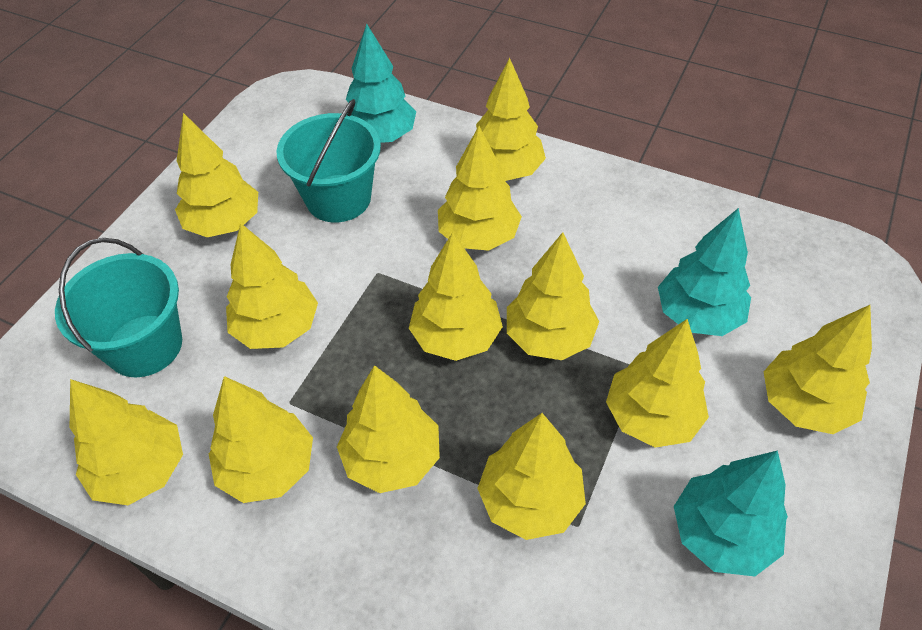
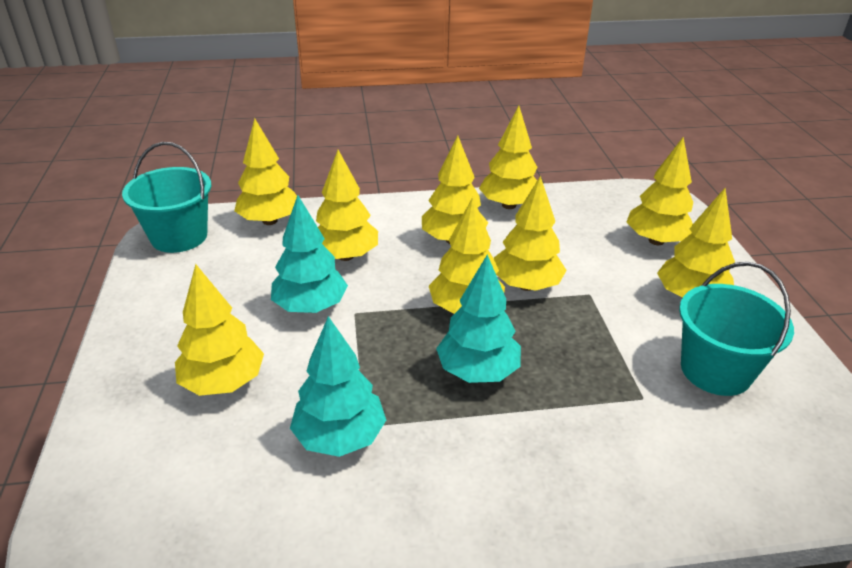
yellow tree: [70,379,183,505] [175,113,258,237] [209,376,313,503] [226,223,318,349] [337,365,440,493] [409,232,503,361] [438,126,522,251] [476,58,546,181] [477,413,586,540] [507,232,599,360] [606,319,709,448] [763,305,872,434] = 12 -> [175,264,264,396] [234,118,297,225] [316,150,378,261] [422,136,488,244] [429,197,505,314] [479,106,538,209] [494,176,567,291] [627,137,693,245] [657,188,735,298] = 9

